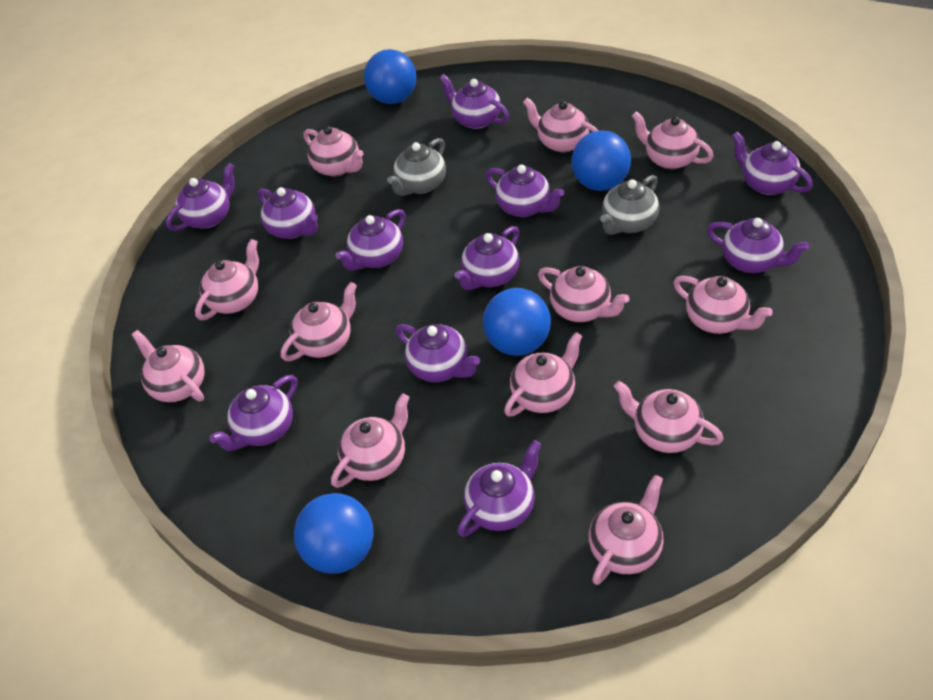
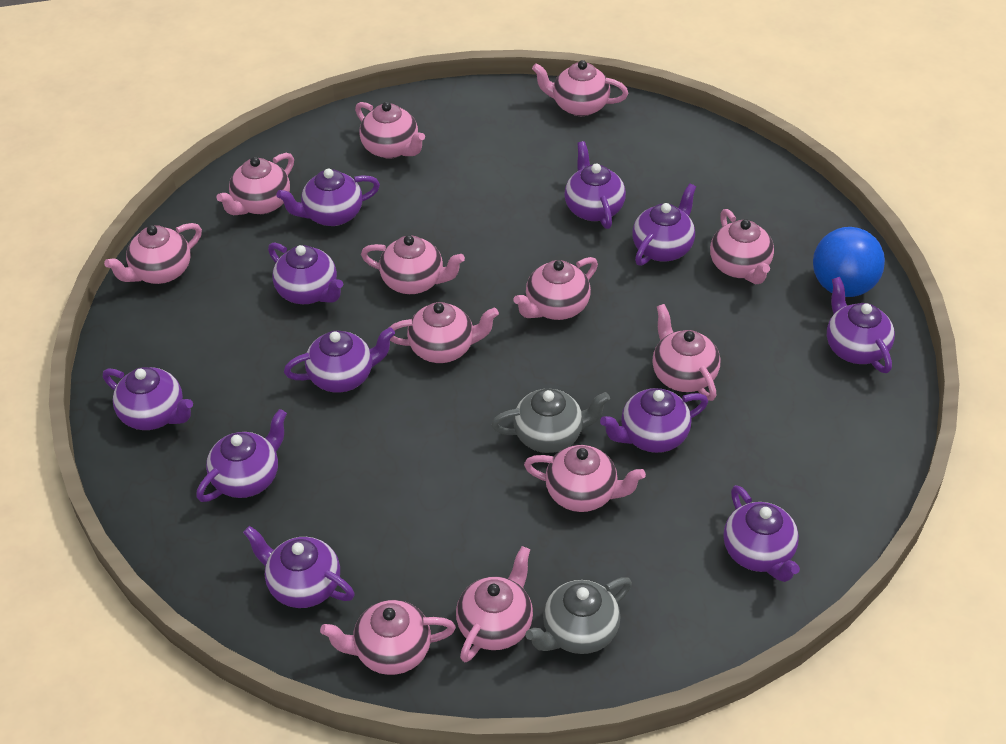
blue ball: [294,493,374,574] [364,49,416,104] [483,288,551,356] [571,130,631,191] = 4 -> [813,227,885,297] = 1

